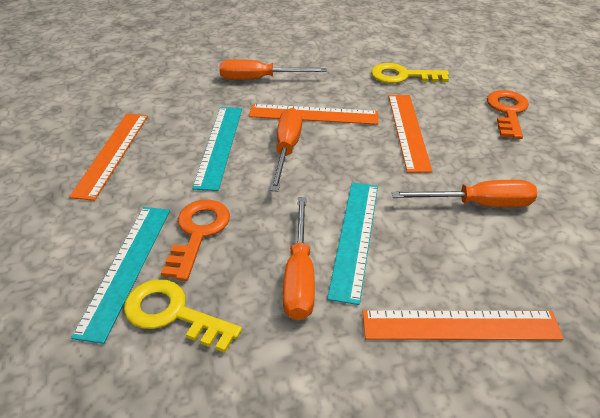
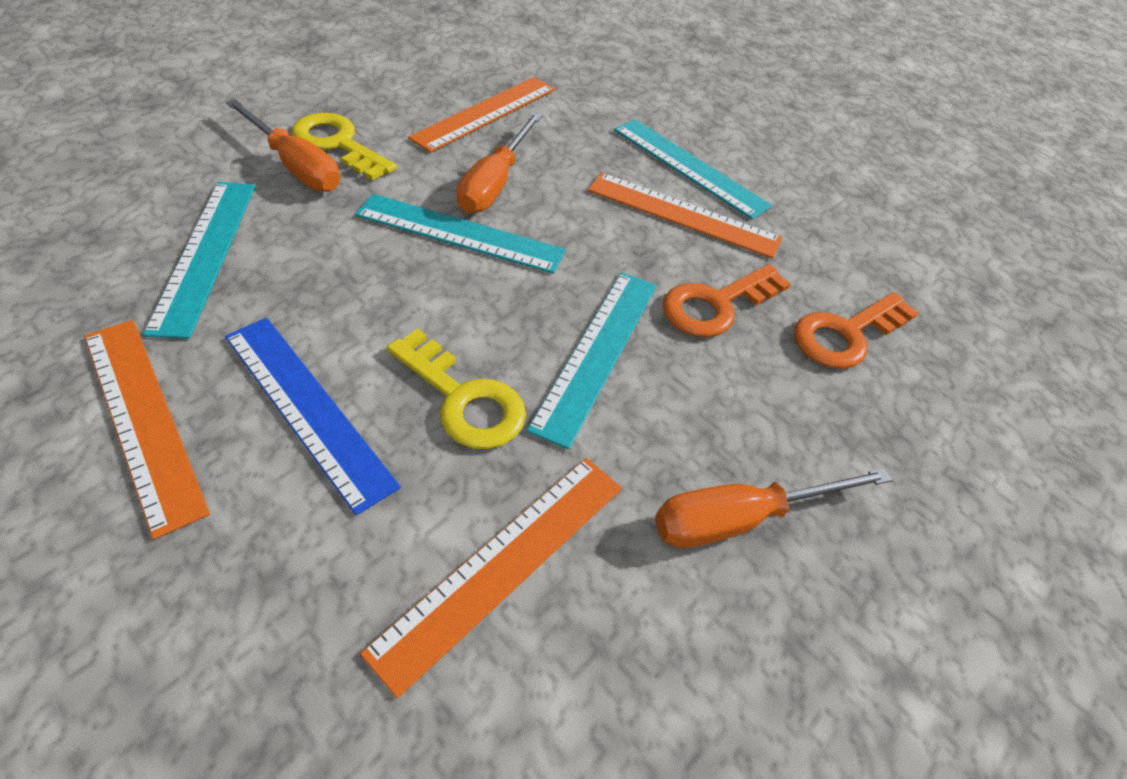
blue ruler: none = 0 -> [225,318,401,515] = 1
orange screwdriver: [219,59,327,80] [270,108,302,192] [283,197,315,320] [392,180,537,207] = 4 -> [226,99,340,192] [457,113,542,213] [655,468,892,548] = 3
turquoise ruler: [71,207,170,344] [192,107,242,191] [327,183,378,305] = 3 -> [143,182,256,339] [355,194,566,274] [527,272,657,449] [614,119,772,219] = 4

